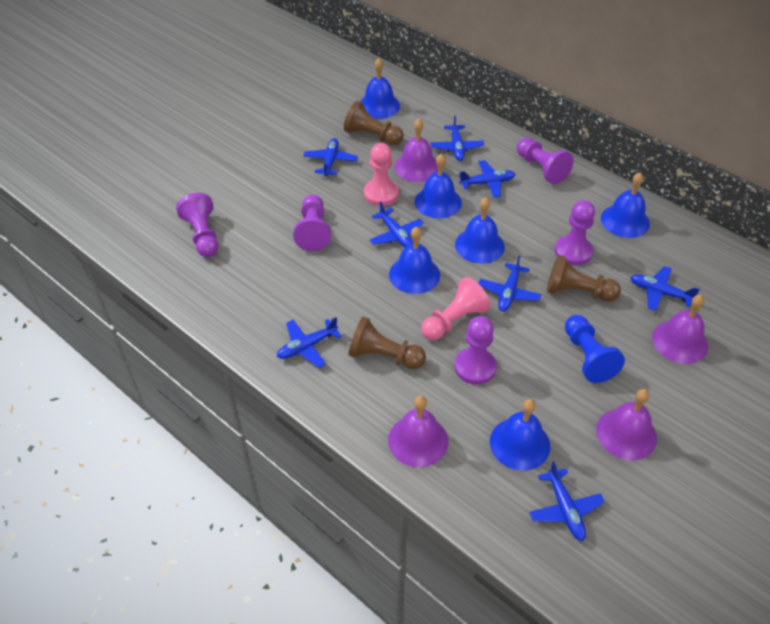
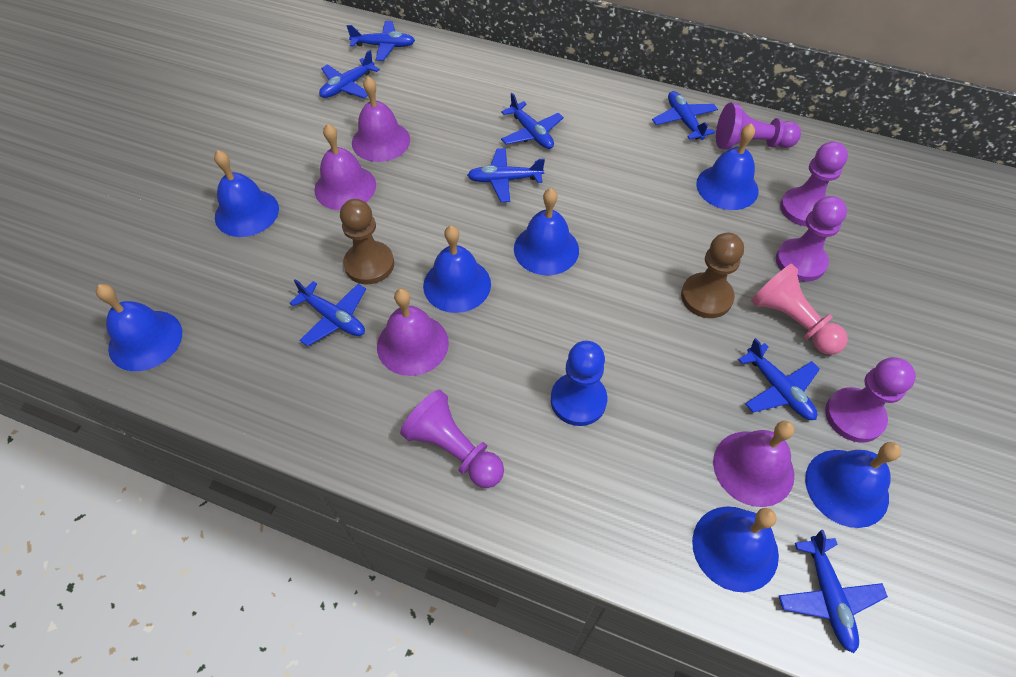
blue bell: [360,58,400,119] [389,227,440,294] [415,154,462,219] [455,197,505,264] [490,399,550,471] [601,173,650,238] = 6 -> [96,284,182,371] [214,150,279,237] [423,226,491,313] [514,188,579,275] [692,506,779,592] [696,123,759,210] [805,442,901,528] = 7
brown pawn: [344,101,404,145] [348,317,426,369] [547,255,621,302] = 3 -> [340,199,394,284] [681,233,744,318] = 2
pink pawn: [364,143,398,206] [421,277,491,340] = 2 -> [751,264,848,355] = 1

